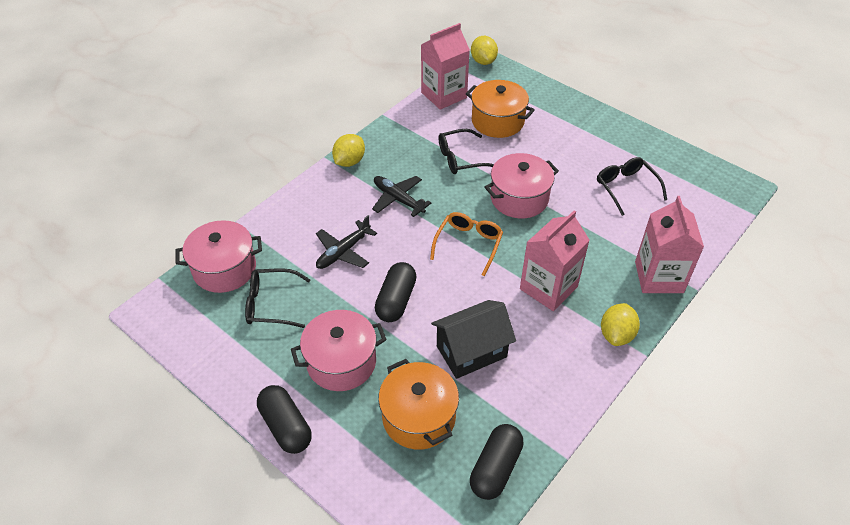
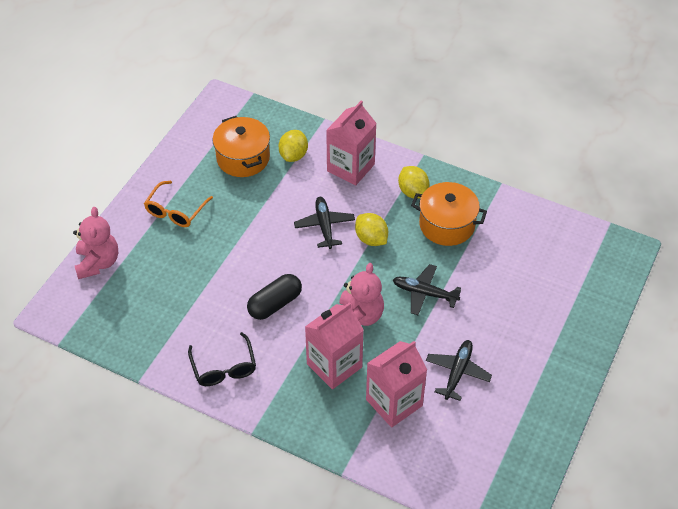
black capsule: [257,385,312,454] [375,262,417,322] [470,424,524,500] = 3 -> [247,274,302,320] = 1
black glasses: [245,268,310,328] [438,129,494,174] [597,157,667,216] = 3 -> [188,332,256,386] = 1
black house: [431,300,516,379] = 1 -> none = 0
black plane: [316,215,377,269] [372,176,431,217] = 2 -> [294,197,355,249] [393,264,461,315] [426,340,492,401] = 3
pink pot: [176,220,262,293] [291,310,387,391] [485,153,559,218] = 3 -> none = 0
pink teddy bear: none = 0 -> [73,207,118,279] [339,263,384,326] = 2

